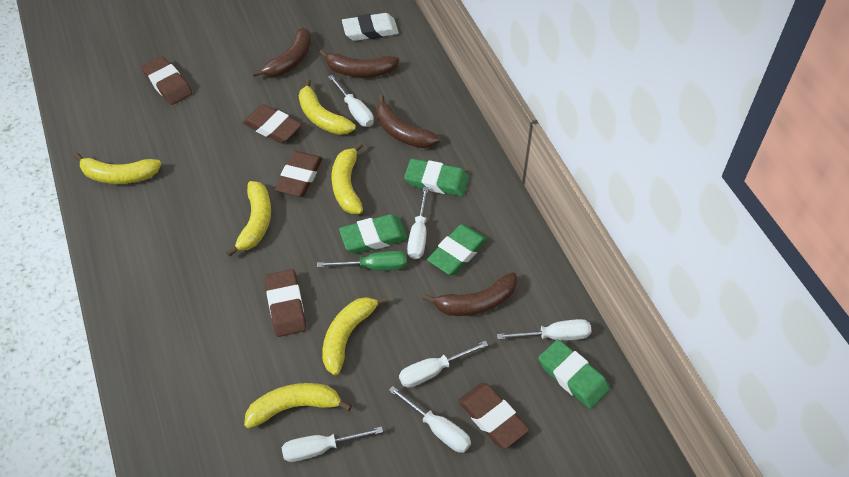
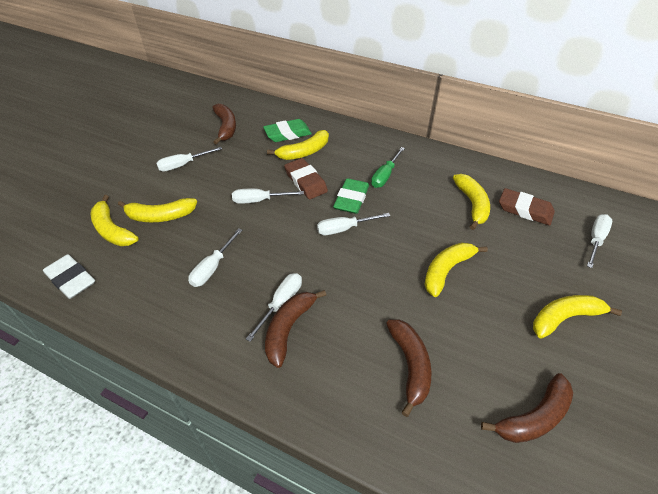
brown eraser: [141,56,192,105] [243,104,302,143] [265,269,306,337] [275,151,323,197] [458,383,529,449] = 5 -> [284,158,328,199] [499,188,555,226] = 2
green eraser: [339,214,408,254] [404,159,469,197] [427,224,487,275] [538,339,610,409] = 4 -> [263,119,312,142] [333,178,369,214] = 2

